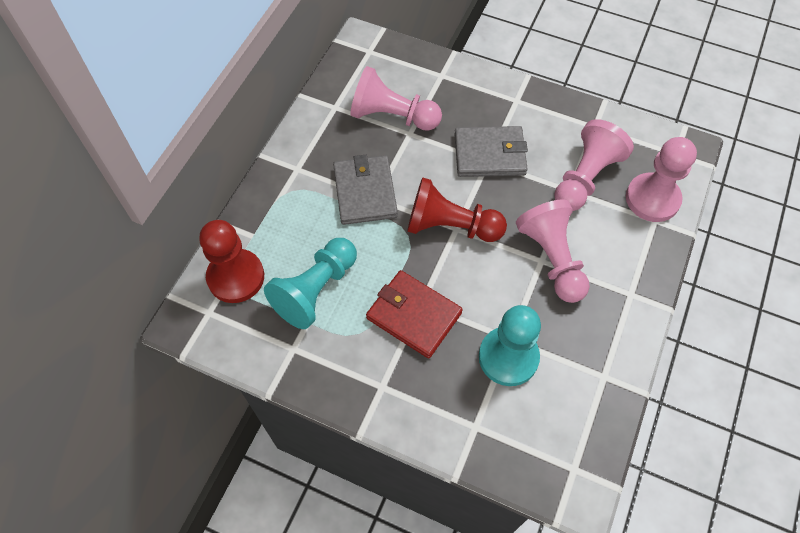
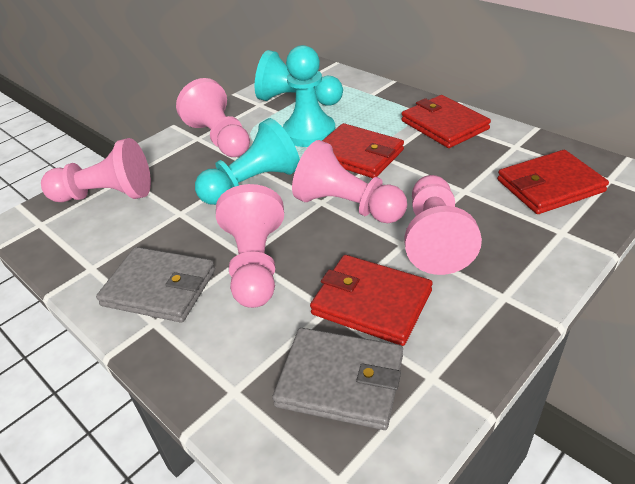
pink pawn: [350,66,442,131] [516,199,590,303] [554,119,634,211] [626,137,697,222] = 4 -> [41,138,151,202] [176,78,250,157] [216,184,284,308] [292,140,407,223] [404,175,482,275] = 5
red pawn: [199,220,264,303] [407,177,507,242] = 2 -> none = 0
red wallet: [366,270,463,358] = 1 -> [310,255,433,346] [322,123,404,178] [401,95,491,148] [497,150,609,214] = 4
turquoise pawn: [264,238,357,329] [479,305,541,386] = 2 -> [195,118,300,205] [255,50,343,106] [283,45,335,147] = 3

